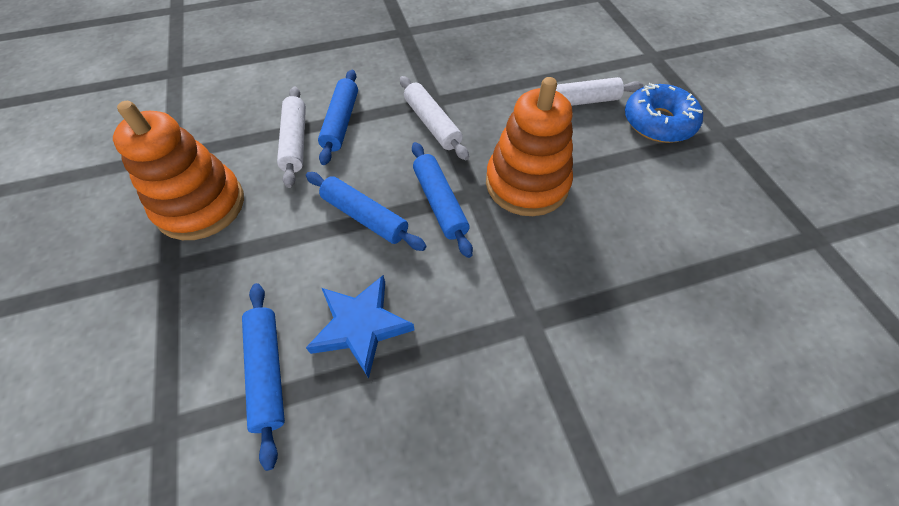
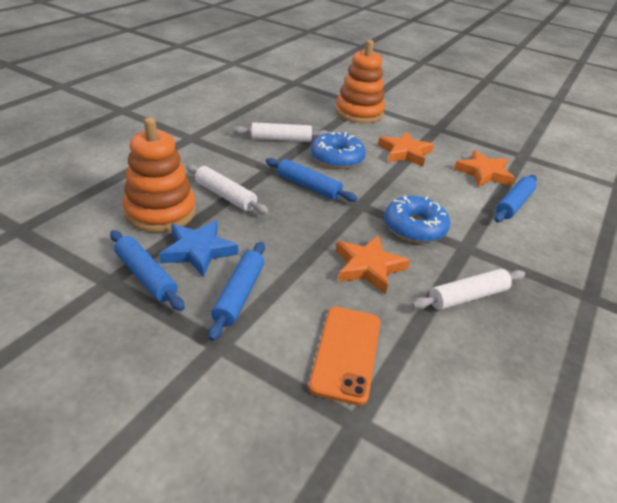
blue donut: [625,83,703,143] = 1 -> [311,132,366,169] [384,196,450,243] = 2
orange phone: none = 0 -> [309,307,380,406] = 1
orange star: none = 0 -> [336,235,410,294] [378,132,434,167] [454,150,515,187] = 3

